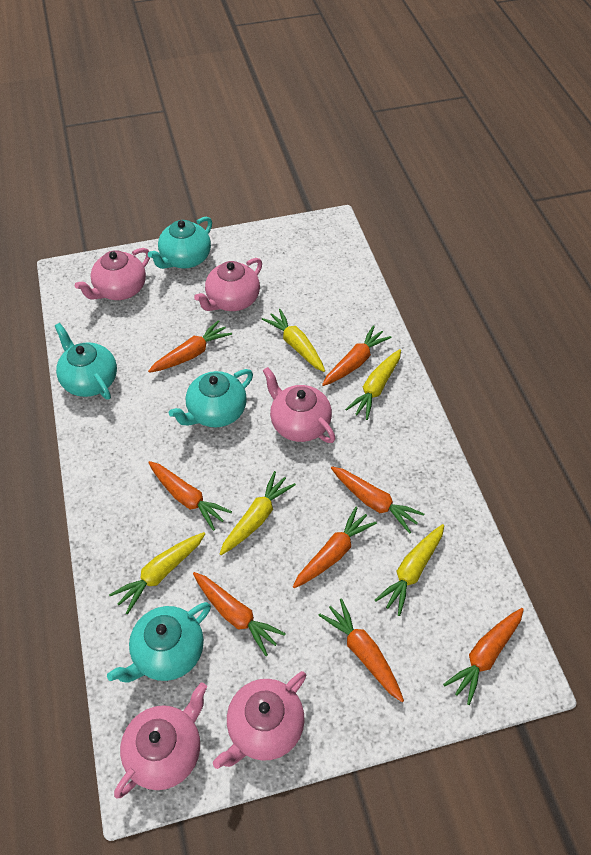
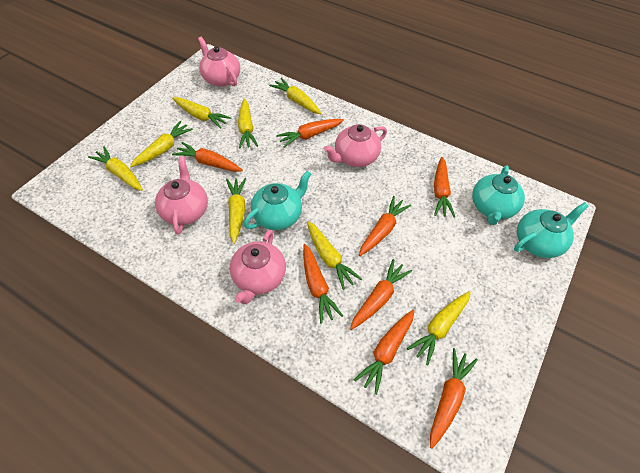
pink teapot: [75,248,150,300] [114,683,207,798] [194,258,262,311] [213,671,307,769] [263,367,335,443] = 5 -> [155,156,208,235] [198,37,240,87] [230,230,286,304] [324,124,387,167] = 4
turquoise teapot: [55,323,117,400] [107,602,211,683] [148,216,212,269] [169,369,253,427] = 4 -> [244,171,311,230] [472,165,525,225] [514,202,589,258] = 3
yellow carrot: [109,532,205,615] [220,471,296,555] [262,309,325,372] [345,349,401,420] [375,524,444,616] = 5 -> [88,147,143,191] [130,121,193,167] [172,97,231,129] [226,178,246,244] [238,99,258,148] [269,78,321,114] [307,221,362,290] [407,291,471,365] = 8

